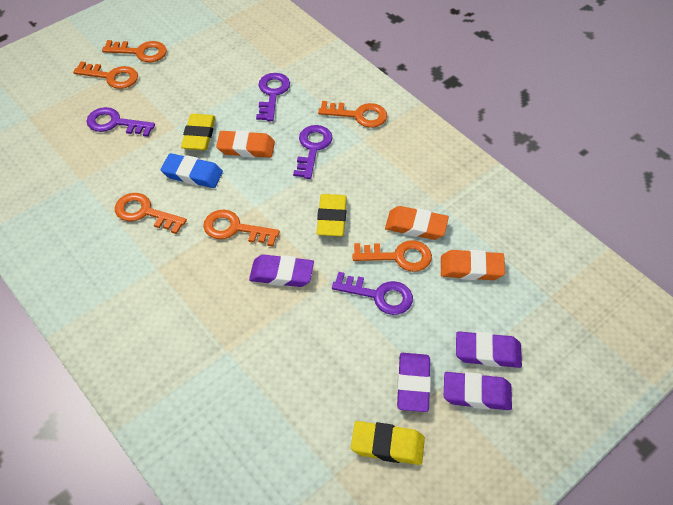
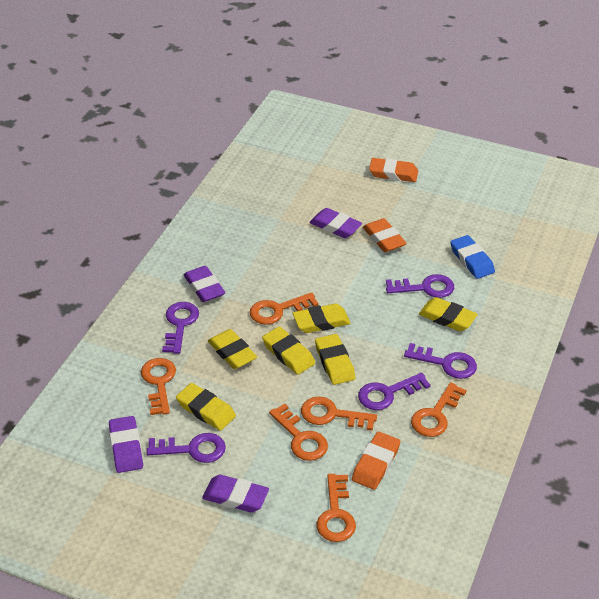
purple key: [86,107,155,137] [256,73,290,121] [293,125,333,179] [332,272,413,315] = 4 -> [147,433,226,463] [162,302,199,354] [358,373,431,410] [386,274,454,298] [404,343,477,379] = 5
yellow eraser: [181,114,215,150] [317,194,347,236] [351,421,425,465] = 3 -> [176,383,236,431] [208,329,257,369] [262,326,315,374] [293,304,351,333] [315,334,355,385] [419,297,478,331] = 6

